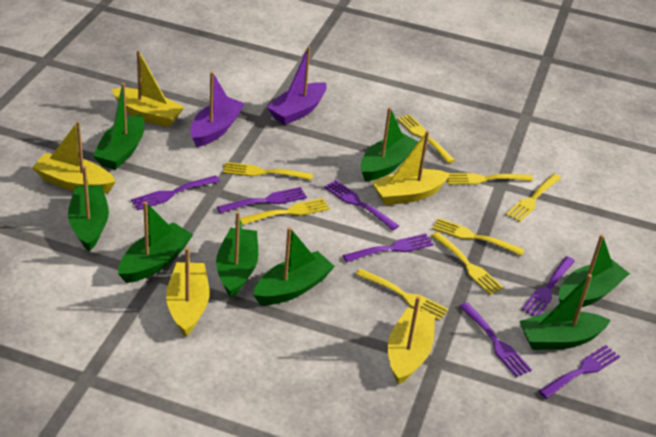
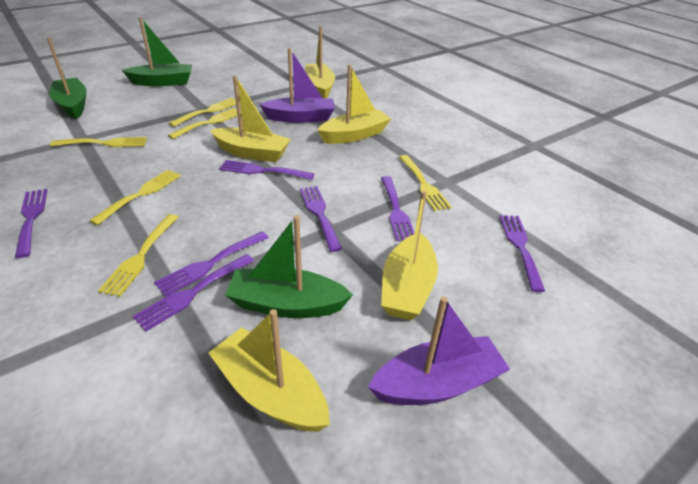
green boat: [68,166,109,251] [93,83,145,170] [118,201,193,283] [216,211,258,298] [253,227,335,305] [361,107,419,181] [519,274,611,350] [559,234,630,307] = 8 -> [47,38,87,119] [122,17,192,86] [225,215,353,318] = 3
yellow fork: [223,162,313,180] [240,198,330,225] [356,269,448,321] [397,114,455,163] [431,232,504,295] [432,218,525,256] [447,173,533,185] [506,174,561,222] = 8 -> [50,137,147,147] [89,170,181,225] [98,214,178,297] [168,108,238,139] [169,97,236,127] [399,155,452,211] = 6

